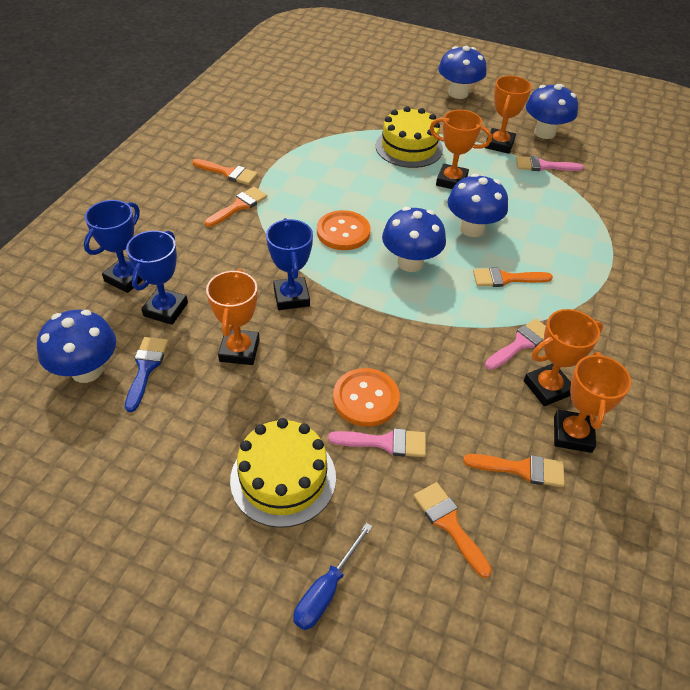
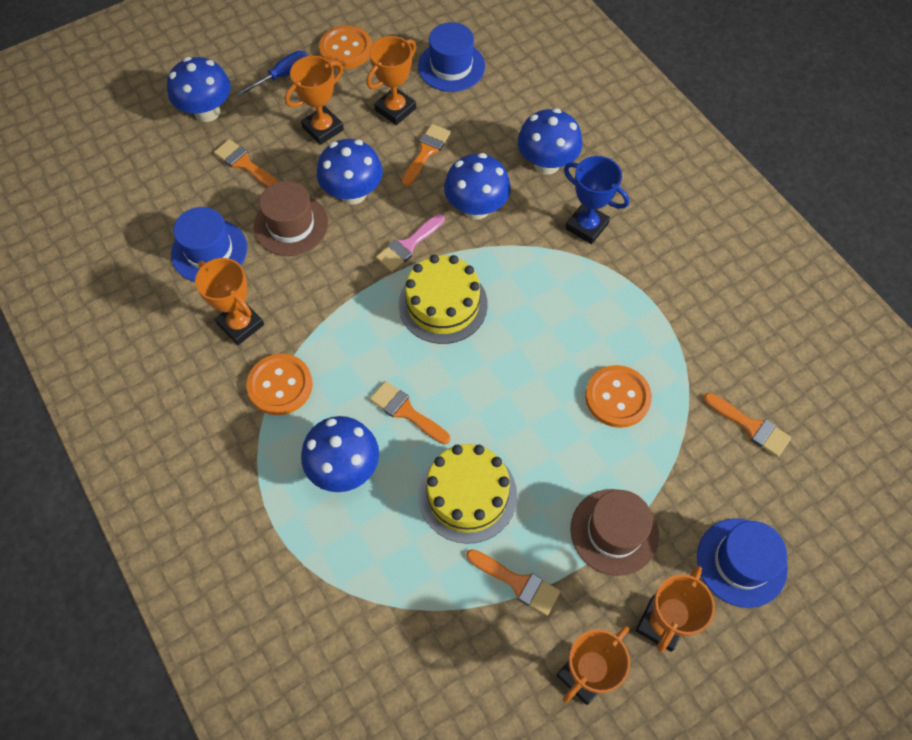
blue brush: [125,337,168,412] = 1 -> none = 0
blue hat: none = 0 -> [171,207,247,282] [418,22,485,92] [697,518,788,608] = 3
blue trophy: [84,200,143,293] [126,230,188,325] [266,218,313,310] = 3 -> [564,156,629,244] = 1
brown hat: none = 0 -> [254,181,328,256] [570,489,659,576] = 2
orange button: [317,210,370,250] [333,368,400,427] = 2 -> [246,353,313,415] [319,26,372,69] [585,365,652,428] = 3
pink brush: [328,428,426,457] [485,319,546,370] [516,156,584,171] = 3 -> [376,214,445,272] = 1

